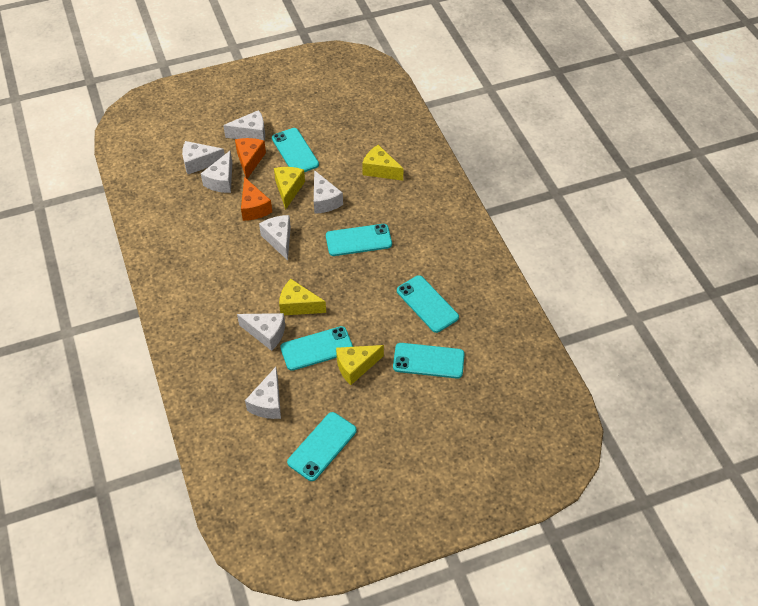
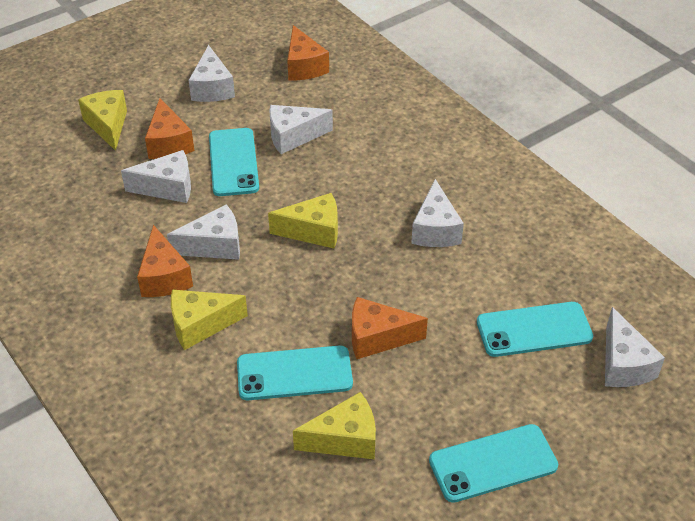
orange cheese: [235,138,266,179] [241,177,272,221] = 2 -> [137,225,193,297] [145,98,194,159] [287,25,329,81] [352,297,428,359] = 4
turquoise phone: [272,128,319,172] [280,326,353,371] [287,412,357,481] [326,224,392,256] [393,343,465,378] [397,275,459,333] = 6 -> [209,128,259,196] [237,345,353,400] [429,424,558,503] [477,302,593,357] = 4
white cheese: [182,141,225,174] [201,151,232,193] [223,110,265,141] [237,313,285,351] [245,367,281,419] [259,215,291,260] [314,170,343,214] = 7 -> [121,150,191,203] [167,205,240,260] [189,45,235,102] [269,105,333,154] [411,179,464,247] [605,307,665,387] = 6

